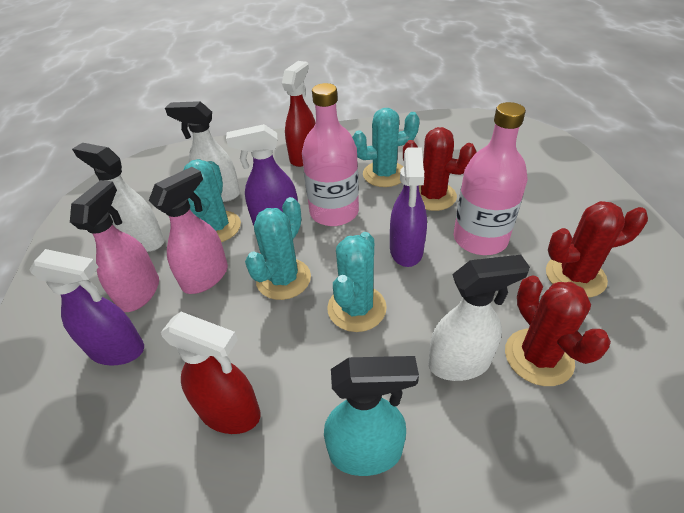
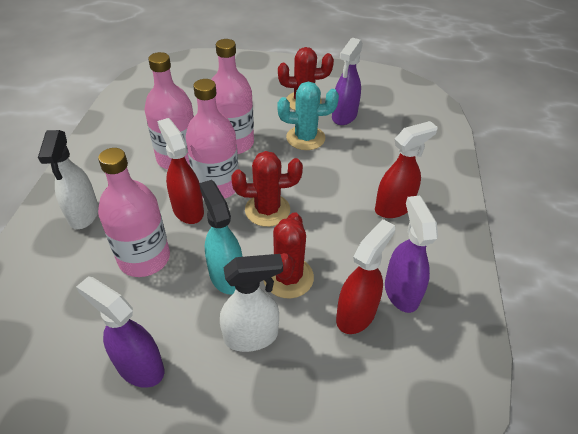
pink bottle: [302,83,359,226] [454,102,528,255] = 2 -> [98,148,170,277] [144,52,194,170] [186,79,239,199] [211,39,254,154] = 4
pink spray bottle: [70,180,159,312] [149,167,228,294] = 2 -> none = 0
red spray bottle: [161,312,260,434] [282,61,315,167] = 2 -> [157,118,204,224] [336,219,395,334] [375,121,438,218] = 3
turquoise cactus: [183,159,241,242] [245,197,311,300] [327,232,387,332] [352,108,420,187] = 4 -> [277,82,339,150] = 1
white spray bottle: [72,143,165,252] [165,101,240,202] [428,255,530,381] = 3 -> [38,130,99,229] [220,254,283,352] = 2

